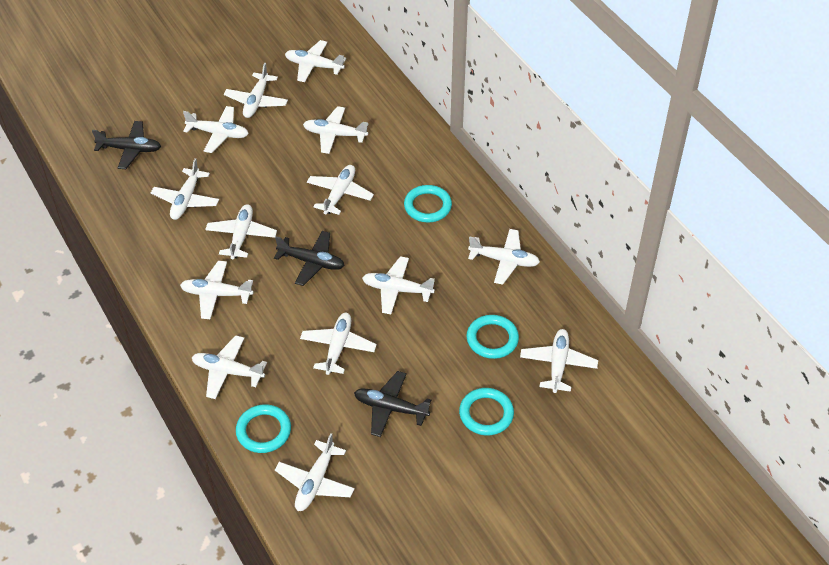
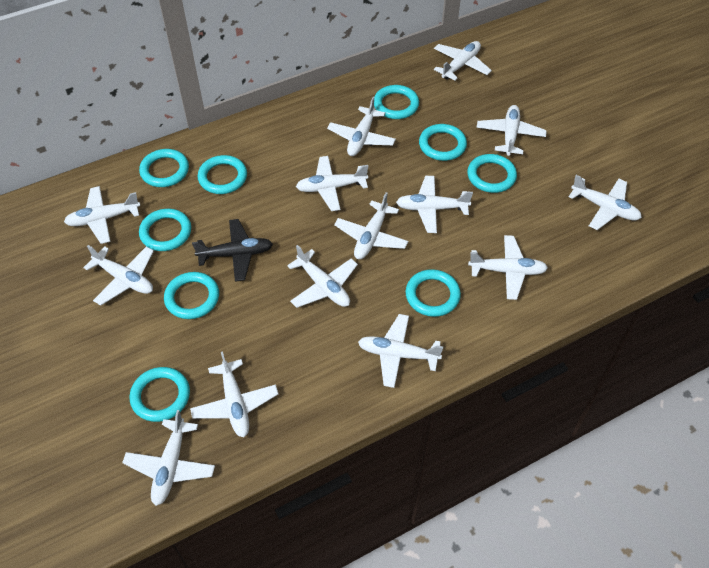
black plane: [92,121,161,169] [274,231,345,286] [354,371,432,437] = 3 -> [192,219,273,282] = 1
turquoise ring: [236,404,291,453] [404,185,452,222] [459,388,514,435] [467,315,519,359] = 4 -> [130,367,190,422] [139,149,189,187] [139,209,191,251] [164,272,219,319] [198,155,247,194] [374,85,419,119] [405,269,461,317] [419,124,467,161] [467,154,517,193] = 9

